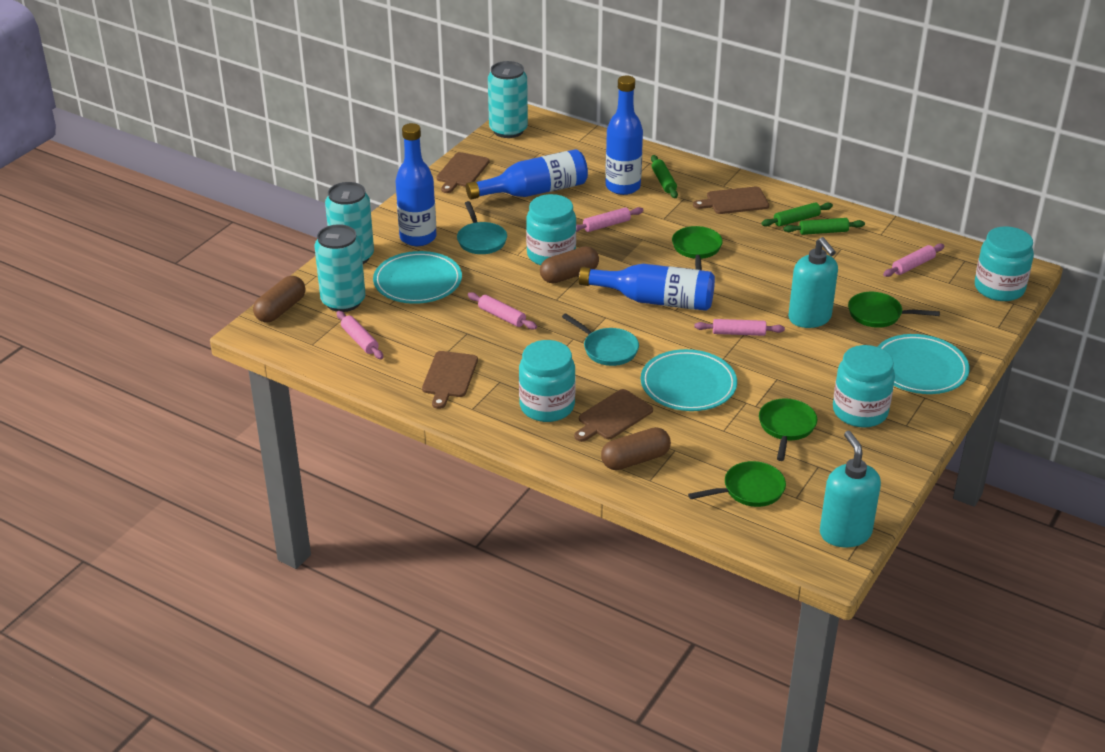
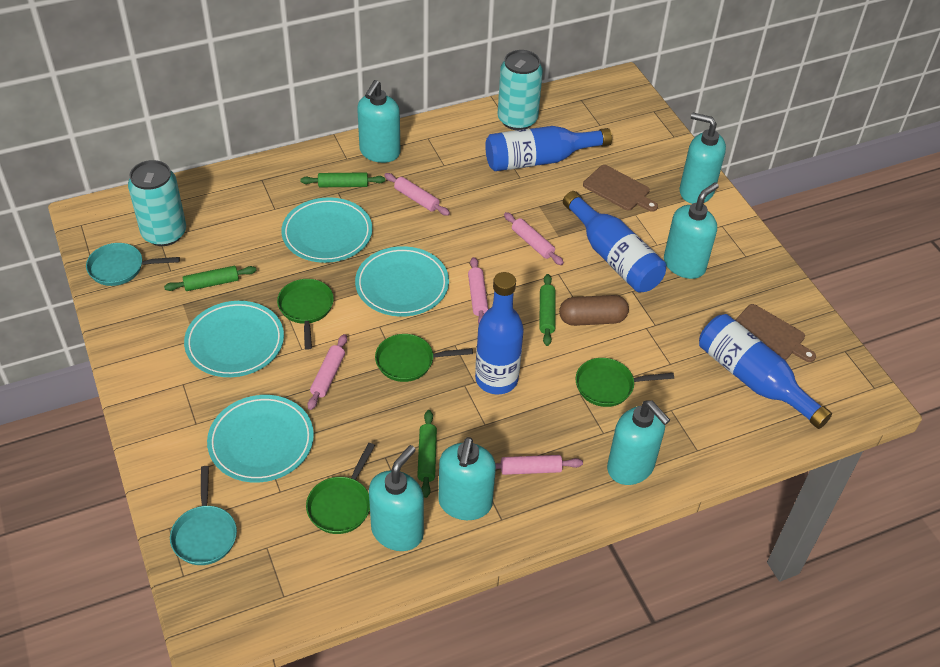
brown capsule: [253,276,305,323] [540,246,599,283] [601,427,671,470] = 3 -> [559,295,629,326] = 1
brown cutting board: [422,351,478,409] [437,152,490,193] [574,389,653,442] [693,187,769,214] = 4 -> [583,165,658,212] [735,304,816,362] = 2
green rolling pin: [651,155,678,198] [761,202,833,227] [783,218,865,235] = 3 -> [164,266,257,291] [300,172,385,187] [417,410,437,498] [539,274,555,346] = 4
turquoise can: [314,224,366,312] [325,182,374,264] [488,61,528,138] = 3 -> [128,160,186,246] [498,50,543,130] = 2
turquoise jar: [519,340,576,422] [526,194,576,266] [833,345,895,428] [975,226,1034,301] = 4 -> none = 0
turquoise plate: [373,251,462,304] [641,349,737,411] [877,334,970,394] = 3 -> [184,301,284,377] [207,395,314,482] [281,197,372,263] [355,246,449,317] = 4
turquoise soap dispenser: [788,237,838,328] [820,431,881,547] = 2 -> [357,80,400,163] [369,445,424,551] [438,437,496,520] [607,401,670,485] [664,182,719,279] [679,113,726,204] = 6

